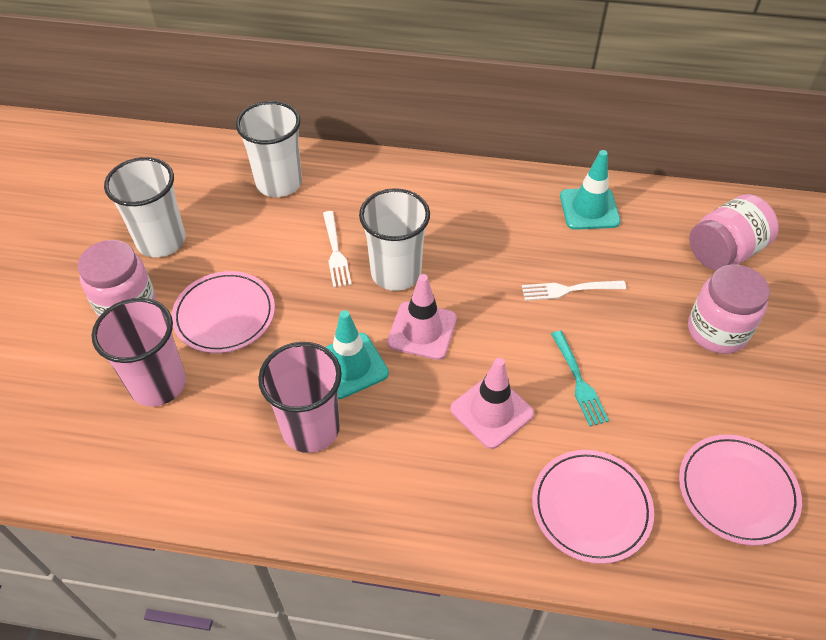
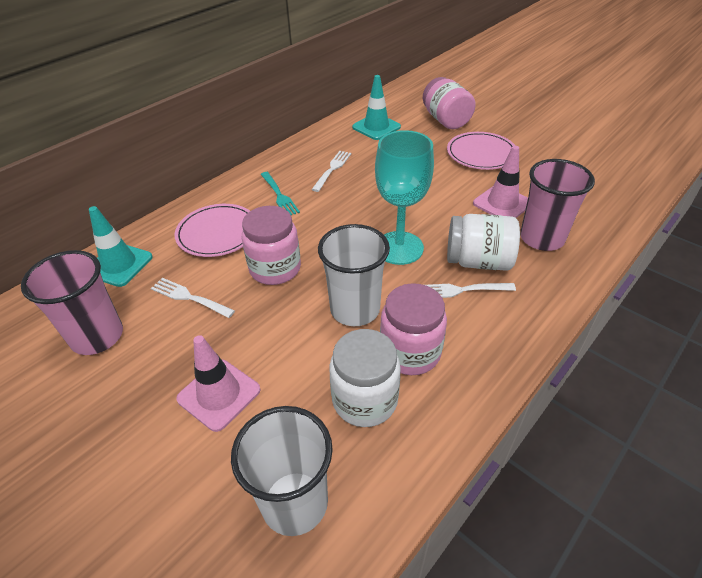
pink plate: [172,271,275,353] [532,450,654,564] [679,434,802,546] = 3 -> [174,204,250,257] [447,132,516,170] = 2
turquoise goblet: none = 0 -> [375,130,434,265] = 1
white cup: [104,157,186,257] [236,101,302,197] [359,188,430,291] = 3 -> [231,406,333,536] [318,224,390,326] = 2
white fork: [323,211,352,288] [522,281,626,301] = 2 -> [151,278,235,318] [311,151,351,192] [426,283,516,298] = 3
white jar: none = 0 -> [329,329,401,427] [447,214,520,271] = 2

